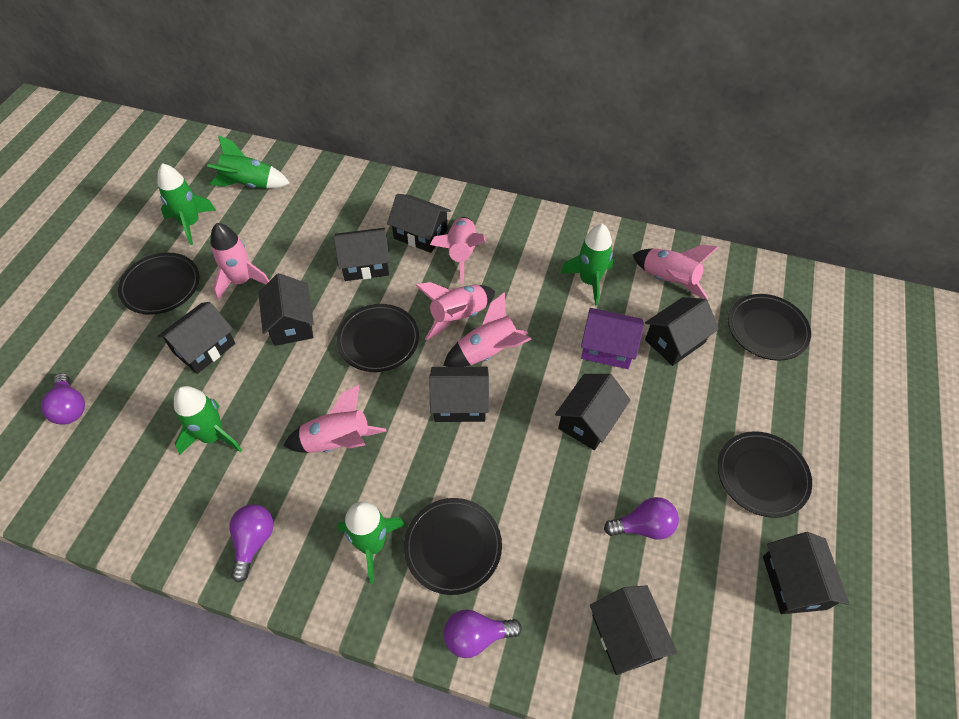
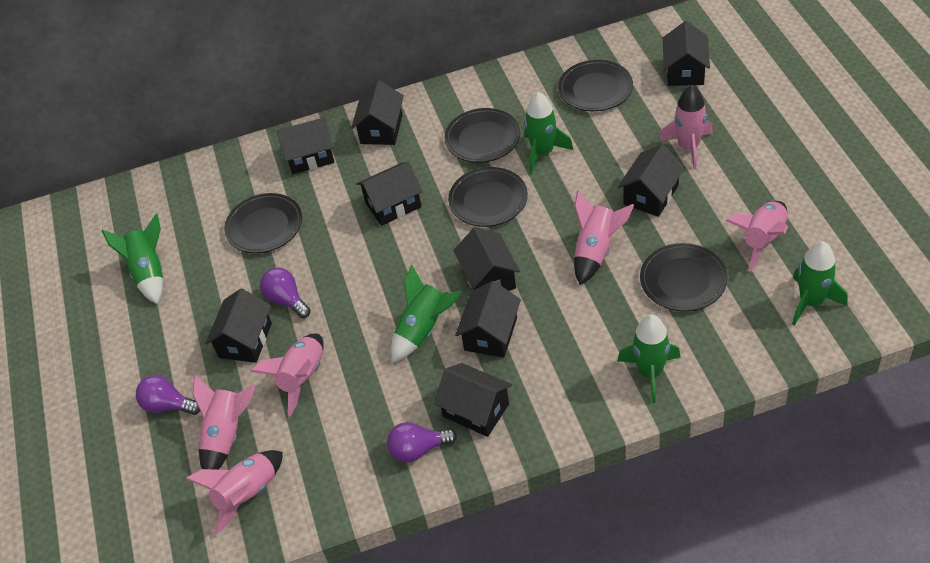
purple house: [581,308,644,369] = 1 -> none = 0
purple light bulb: [41,373,85,425] [230,504,274,583] [444,609,522,658] [604,497,679,540] = 4 -> [136,375,200,415] [260,268,311,318] [387,422,457,463] = 3

